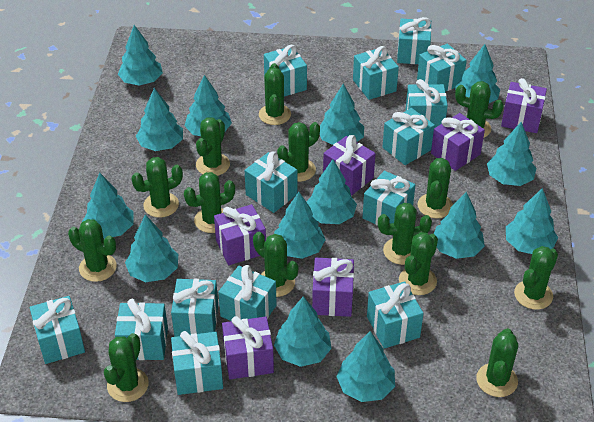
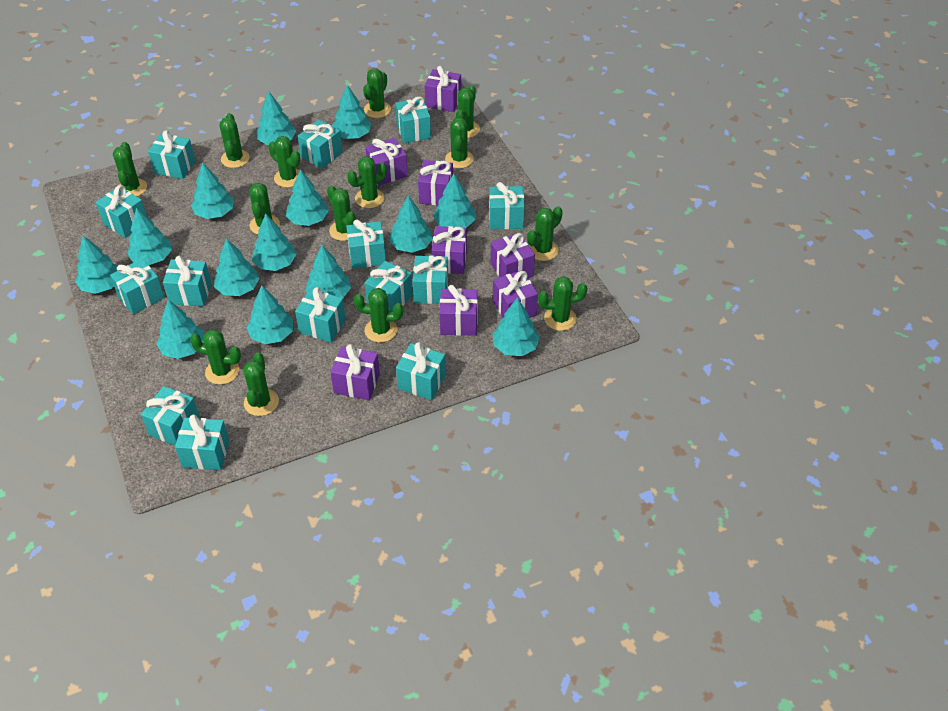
purple gift: [214,204,266,265] [222,316,274,379] [312,258,354,317] [323,135,376,196] [431,113,485,171] [501,78,547,133] = 6 -> [330,344,380,400] [365,138,408,186] [418,160,453,205] [425,66,461,112] [432,226,467,274] [440,285,478,336] [490,233,535,278] [493,270,538,318] = 8

